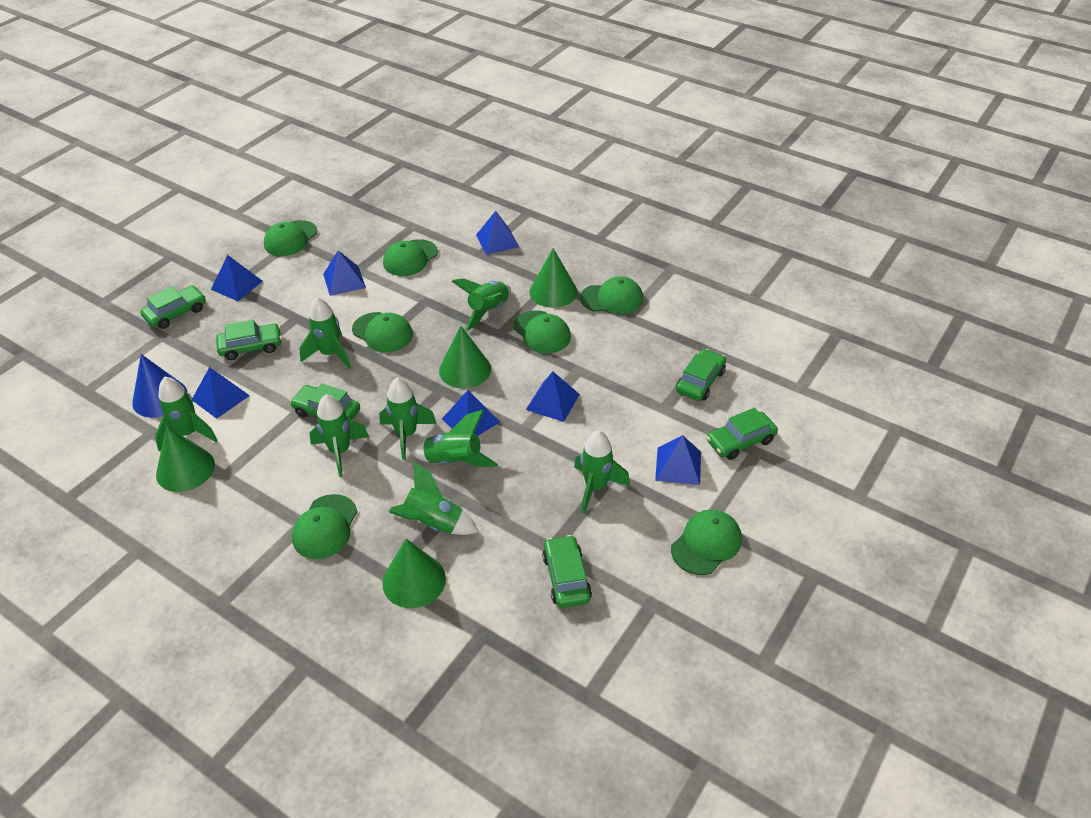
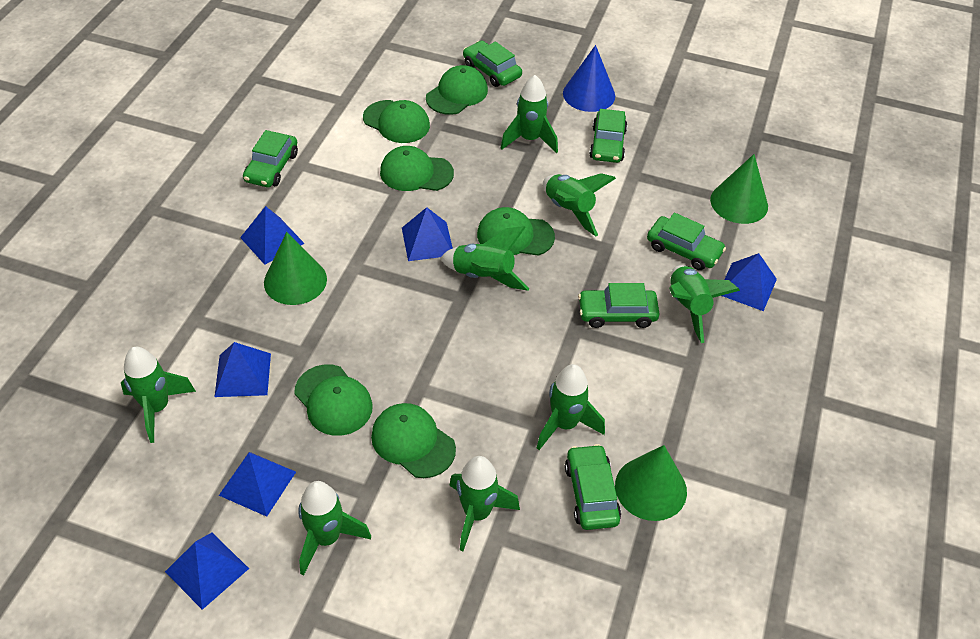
blue pyramid: [192,367,250,419] [211,255,263,301] [323,251,366,296] [442,390,500,436] [476,211,519,255] [526,371,580,422] [655,435,701,485] = 7 -> [165,532,249,610] [215,342,271,397] [219,452,296,517] [240,206,305,265] [402,207,453,261] [722,253,777,311] = 6
green cap: [264,220,317,256] [292,494,357,559] [352,312,413,352] [383,239,438,276] [513,310,571,353] [580,276,643,314] [671,509,742,575] = 7 -> [294,364,373,436] [363,100,430,143] [371,403,456,478] [380,146,454,191] [426,65,488,115] [477,207,555,256] = 6
green cone: [156,426,215,492] [382,539,446,608] [439,326,491,388] [529,248,577,308] = 4 -> [264,232,327,305] [615,445,687,521] [710,154,768,224] = 3

